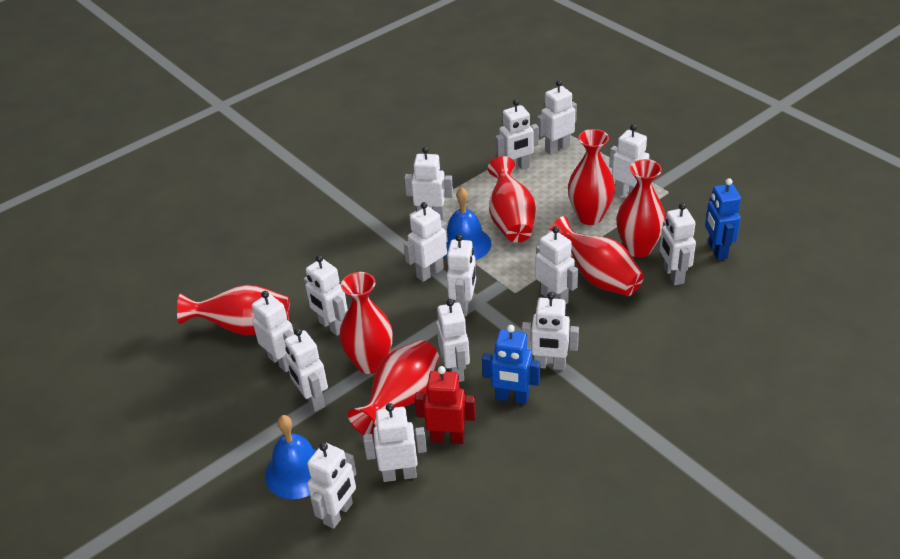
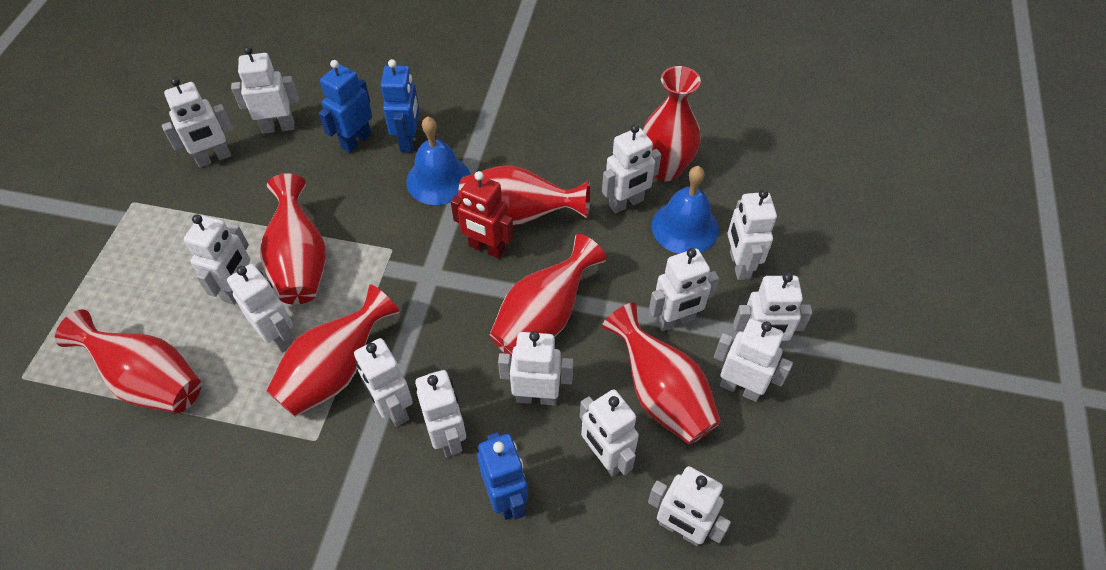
blue robot: [482,325,540,404] [705,178,741,260] = 2 -> [319,60,372,153] [380,59,420,152] [477,432,528,520] = 3
white robot: [252,291,294,372] [285,328,328,412] [304,255,348,336] [307,442,357,529] [363,403,427,482] [404,147,453,220] [404,202,448,282] [437,299,470,382] [447,234,476,316] [495,99,539,173] [522,292,579,370] [536,226,578,305] [537,80,577,155] [609,124,653,196] [660,203,696,285] = 15 -> [162,77,233,168] [184,214,250,305] [227,264,293,353] [231,46,299,134] [354,338,413,427] [415,370,466,458] [498,331,573,405] [580,389,639,477] [602,124,661,213] [648,466,731,546] [649,248,719,331] [714,319,793,402] [728,189,777,280] [733,272,812,347] = 14

